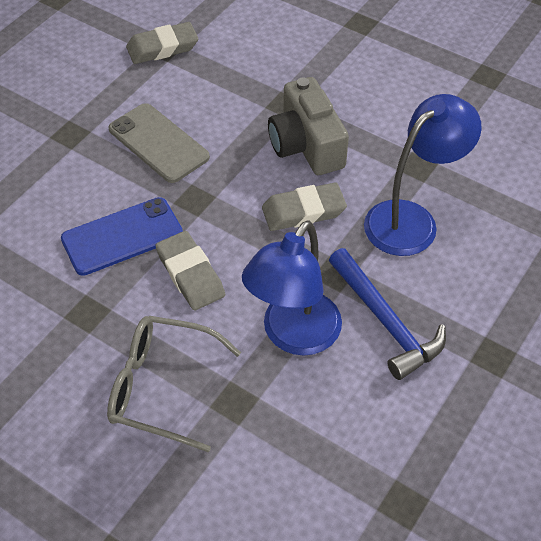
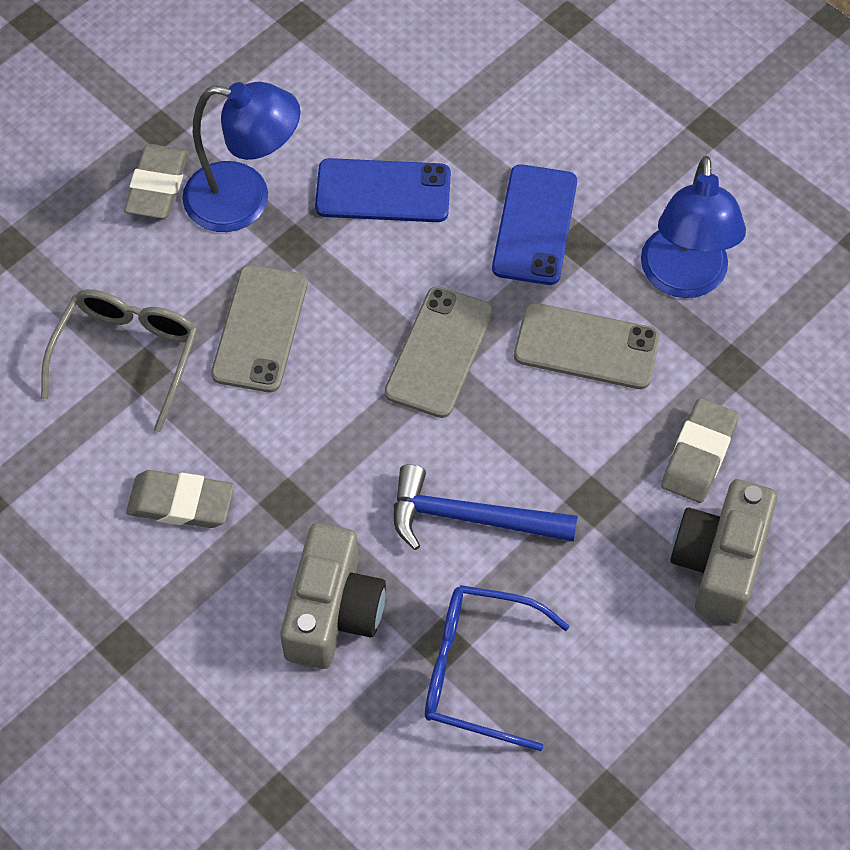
blue glasses: none = 0 -> [425,585,569,751] = 1
blue phone: [61,197,183,276] = 1 -> [315,158,451,222] [492,164,577,285] = 2
grey camera: [268,77,349,175] = 1 -> [280,523,386,669] [670,479,777,624] = 2
grey phone: [108,103,210,183] = 1 -> [211,265,308,393] [384,286,493,418] [514,303,660,389] = 3

